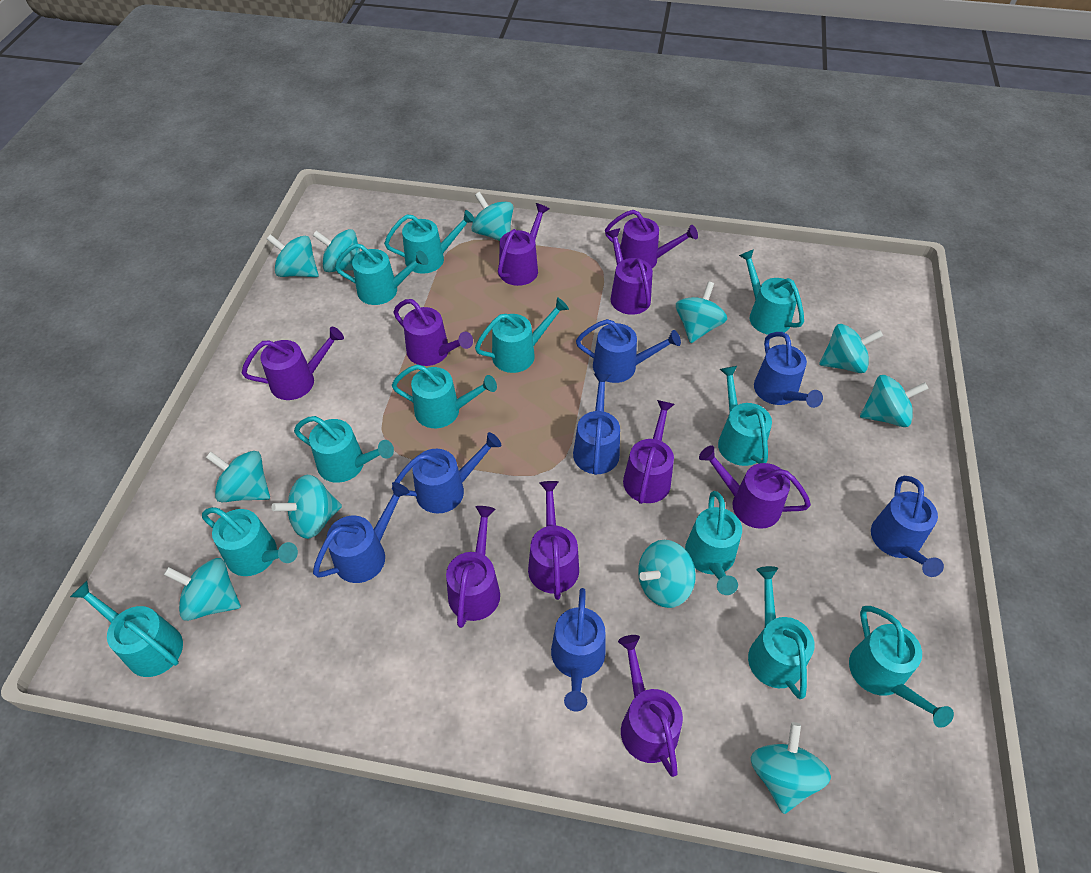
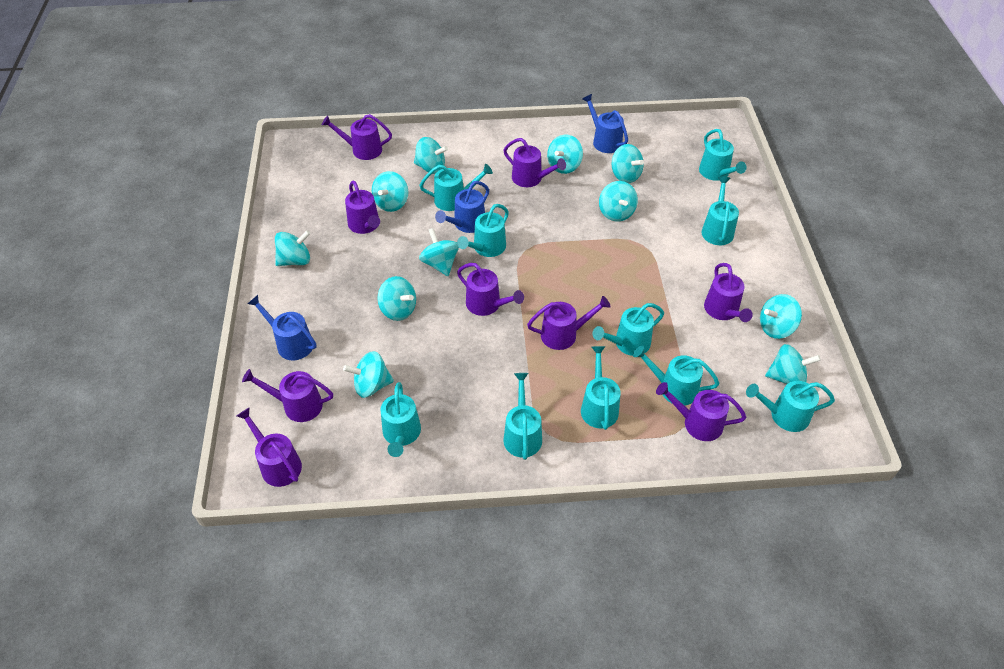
blue watering can: [313,482,410,583] [392,432,501,514] [551,588,606,712] [573,373,620,475] [576,319,681,383] [754,332,823,408] [871,476,944,577] = 7 -> [248,295,316,360] [435,181,489,233] [583,94,628,153] = 3
purple watering can: [242,327,344,400] [393,299,473,366] [446,506,500,628] [498,203,549,286] [528,481,579,600] [605,210,698,268] [606,228,653,315] [618,635,683,777] [623,400,675,504] [699,445,811,529] = 10 -> [237,407,302,487] [242,369,333,422] [322,114,392,160] [345,180,380,234] [457,263,524,316] [503,138,566,187] [527,296,611,350] [656,382,746,441] [704,263,753,322] = 9
turquoise watering can: [70,581,183,677] [202,507,298,576] [294,416,394,483] [335,243,428,305] [384,210,476,274] [391,364,497,428] [475,297,569,373] [685,491,742,595] [718,366,772,466] [739,249,804,335] [748,566,815,699] [849,606,954,728] = 12 -> [380,382,421,457] [419,164,493,211] [457,204,509,257] [503,373,542,460] [581,346,621,430] [592,303,664,356] [633,346,719,406] [699,129,747,181] [701,177,739,245] [746,381,835,432] = 10

